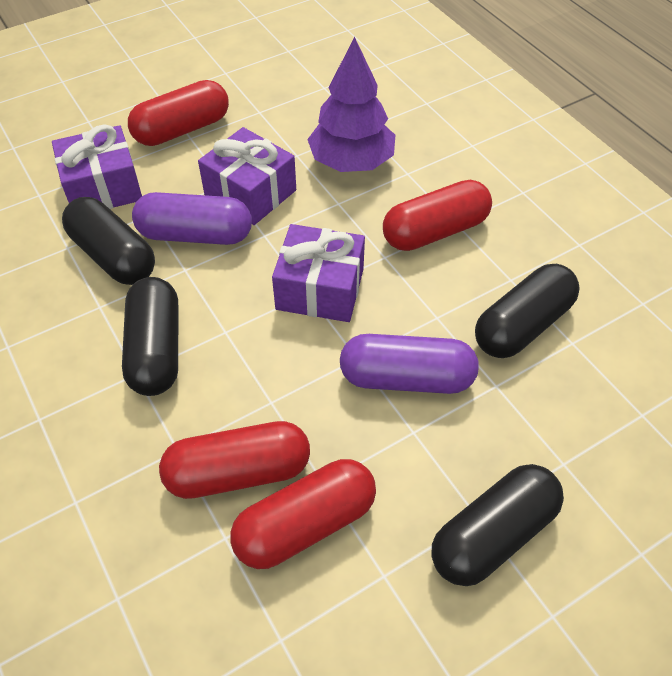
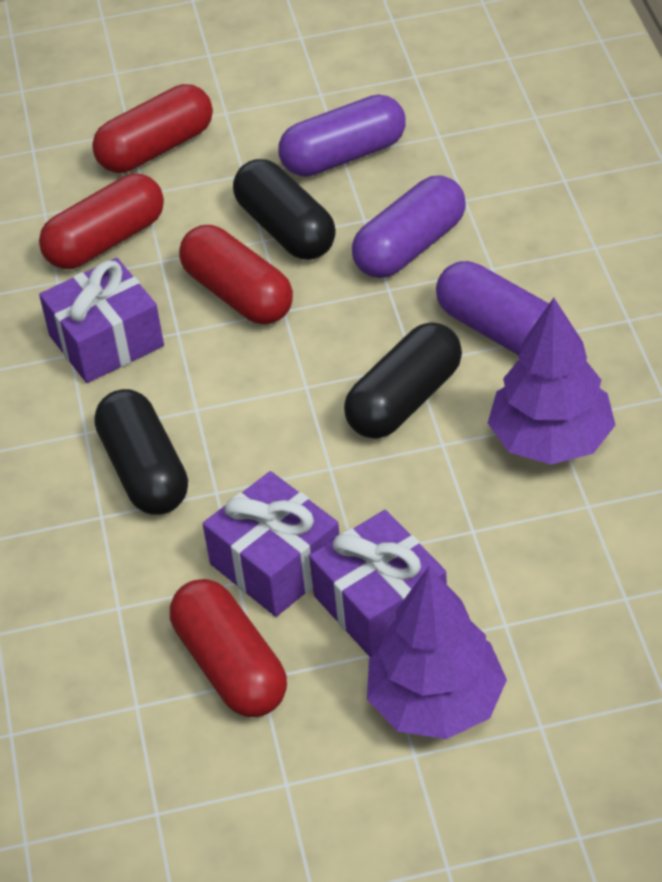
black capsule: [62,197,155,285] [122,277,178,396] [431,464,564,586] [475,264,580,358] = 4 -> [94,389,188,515] [233,159,336,260] [344,322,462,439] = 3
purple capsule: [132,192,252,245] [340,334,479,394] = 2 -> [278,94,406,177] [352,176,466,278] [436,261,549,356] = 3
purple tree: [307,37,395,172] = 1 -> [367,566,507,739] [488,298,615,465] = 2

